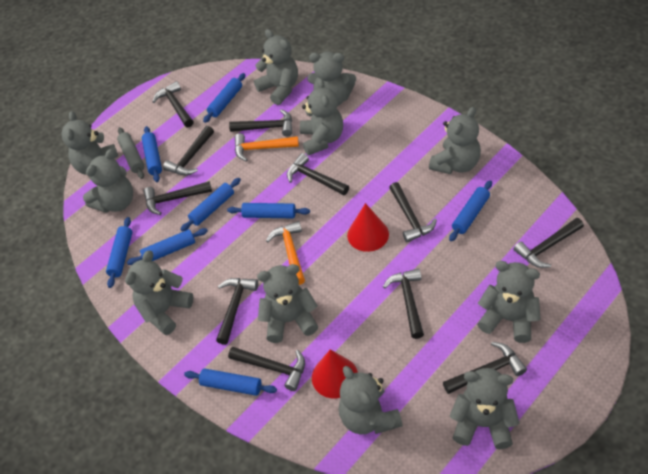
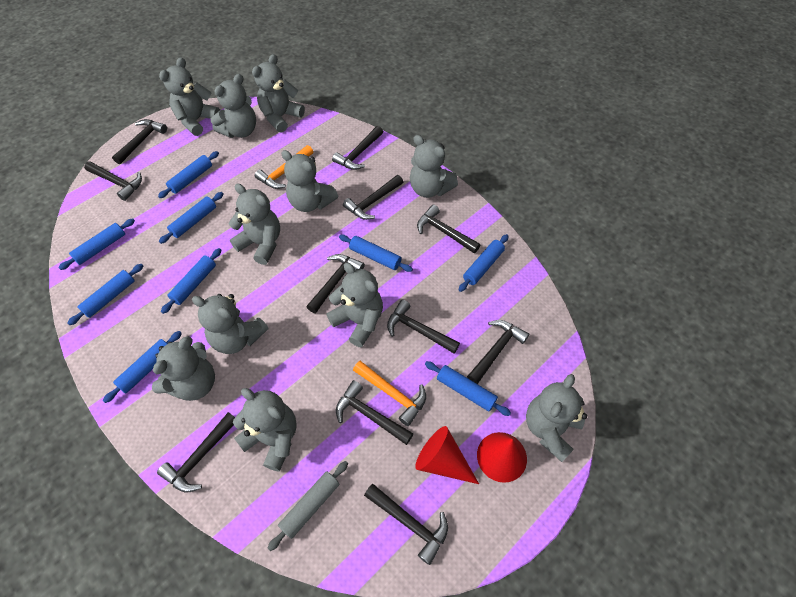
blue rolling pin: [106,217,132,288] [127,228,208,265] [142,126,162,182] [180,178,241,232] [184,368,277,396] [203,73,245,123] [227,203,310,218] [449,180,492,241] = 8 -> [58,219,135,270] [67,264,143,325] [103,331,182,403] [158,151,219,198] [159,192,223,244] [161,248,221,314] [339,235,413,272] [425,361,511,416] [459,234,509,292] = 9

